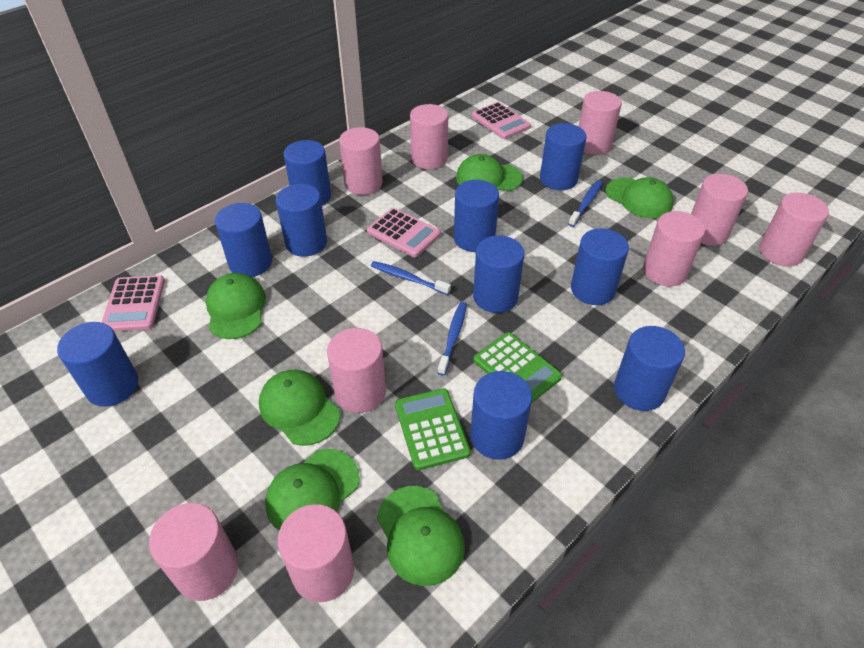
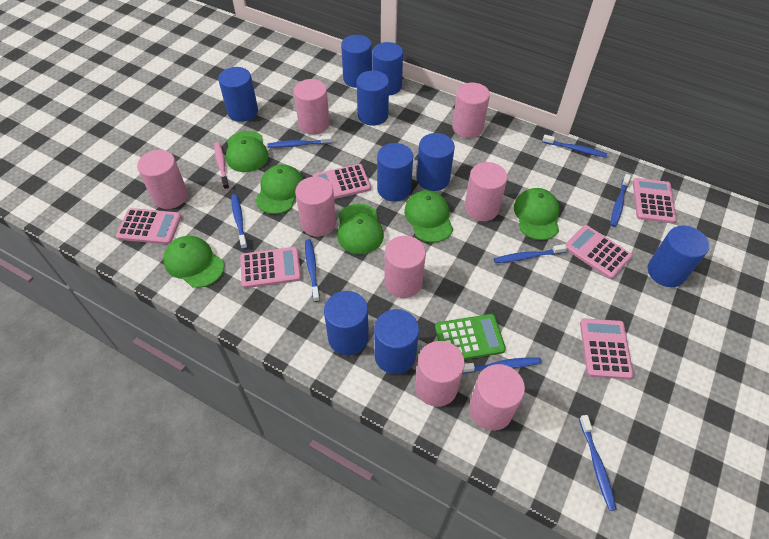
blue cylinder: [57,322,138,407] [215,203,272,277] [276,184,327,257] [284,140,331,206] [454,180,499,252] [470,371,532,460] [473,235,524,313] [540,123,586,190] [571,228,629,305] [614,326,685,411] = 10 -> [218,67,258,122] [324,291,369,355] [341,35,372,88] [356,71,389,126] [372,42,403,95] [374,309,419,374] [377,143,413,202] [417,133,455,191] [648,226,709,287] = 9
blue toothbrush: [371,261,451,295] [438,302,467,376] [568,180,602,227] = 3 -> [231,194,247,249] [267,135,332,148] [305,239,320,302] [463,357,542,373] [494,244,567,263] [542,135,607,158] [579,415,617,511] [610,174,631,227] = 8
green calculator: [395,388,471,470] [473,332,562,404] = 2 -> [435,314,506,360] = 1
pink calculator: [101,275,165,331] [367,208,441,257] [472,102,531,139] = 3 -> [116,208,182,244] [240,247,301,288] [313,164,371,199] [565,225,632,279] [580,318,634,379] [633,178,677,223] = 6
pink cylinder: [149,503,239,601] [278,504,354,602] [327,328,386,413] [339,127,383,195] [410,104,448,169] [579,91,622,155] [643,211,705,287] [691,174,748,246] [760,193,829,266] = 9 -> [137,150,188,209] [294,79,330,135] [295,176,336,237] [384,236,426,298] [415,341,465,407] [452,83,490,138] [464,162,507,221] [469,364,525,431] = 8
pink toothbrush: none = 0 -> [214,142,229,190] = 1

